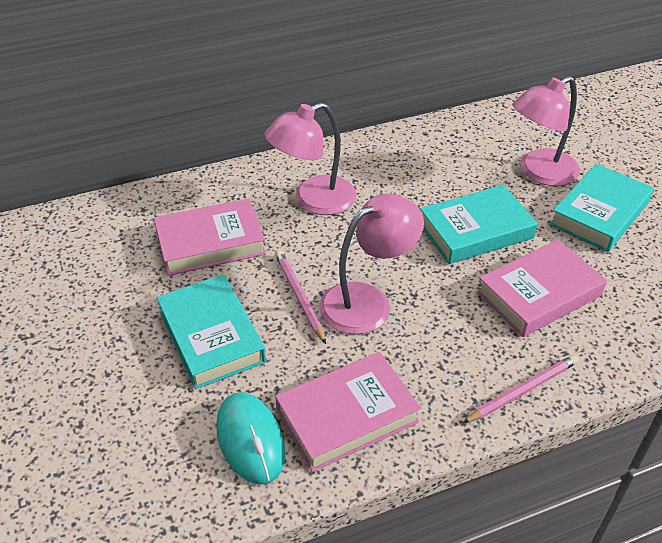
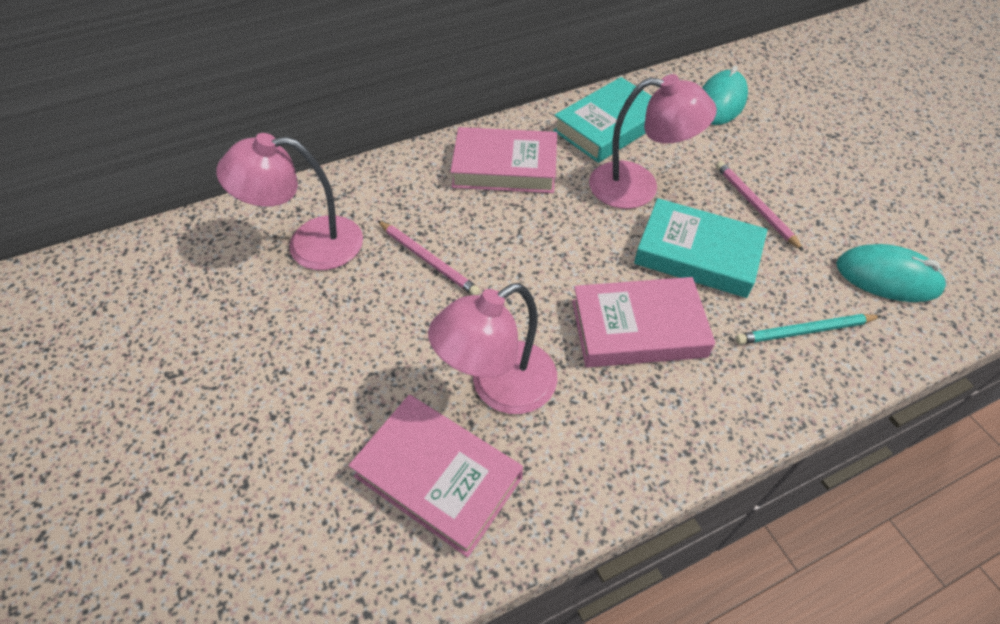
turquoise book: [156,274,266,389] [420,185,538,264] [549,164,654,252] = 3 -> [553,77,652,163] [634,198,768,298] = 2
turquoise mouse: [216,392,286,485] = 1 -> [702,66,748,125] [836,244,947,302] = 2
turquoise pencil: none = 0 -> [735,314,881,345] = 1

